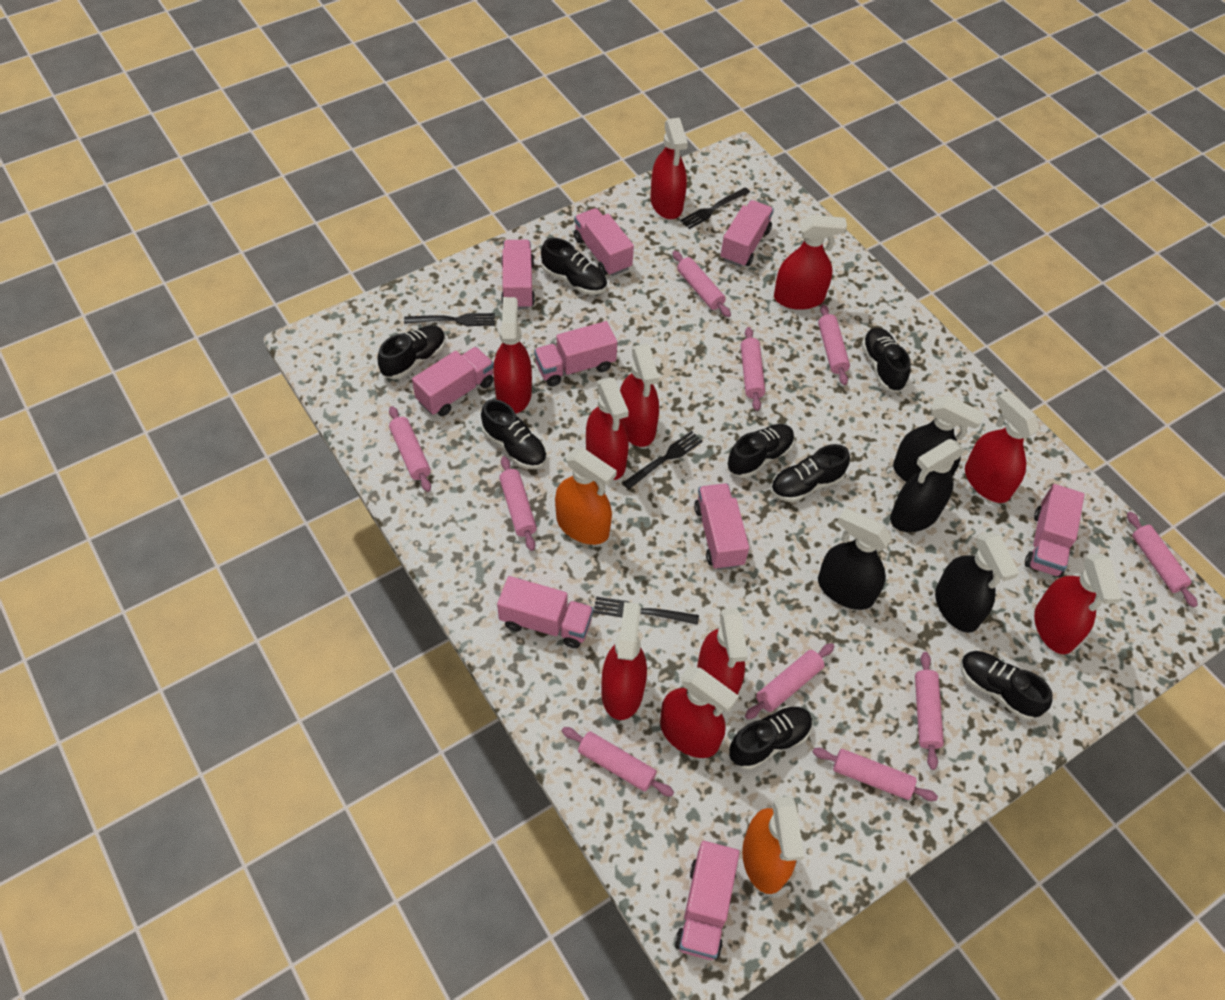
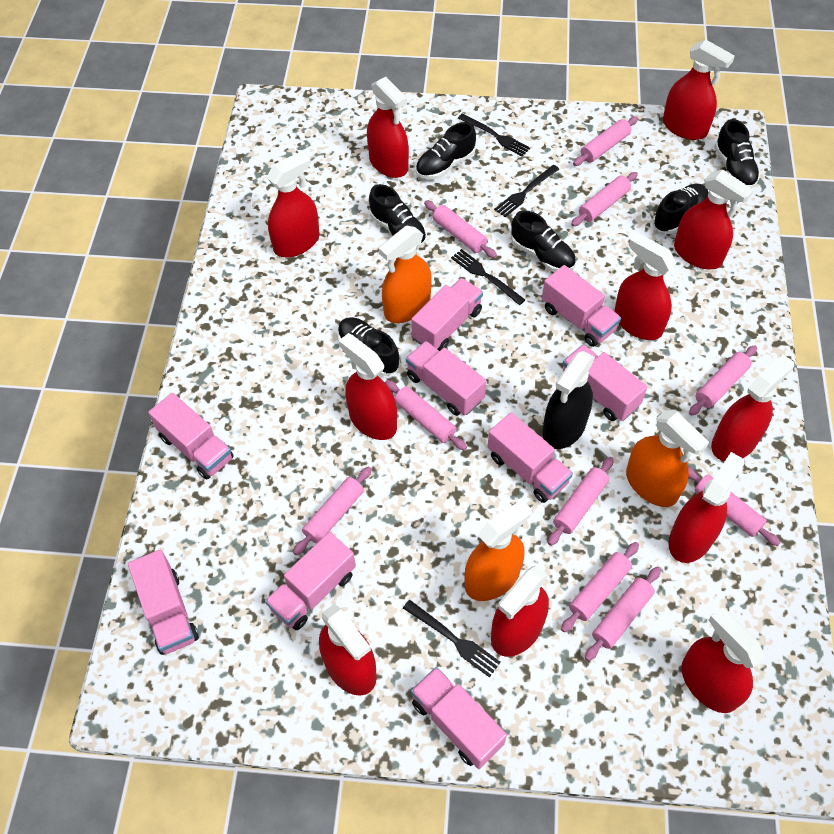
black shoe: [378,325,446,379] [481,399,547,469] [541,238,607,295] [727,424,795,478] [729,706,813,770] [770,444,850,502] [861,328,911,392] [960,651,1053,720] = 8 -> [337,317,400,376] [369,184,427,248] [416,122,476,180] [511,210,576,272] [653,184,709,234] [714,119,760,188] = 6
black spray bottle: [818,508,892,610] [890,439,965,532] [893,395,985,482] [935,531,1019,633] = 4 -> [543,351,595,449] = 1
orange spray bottle: [555,448,617,545] [742,796,804,894] = 2 -> [379,226,432,323] [464,499,532,601] [626,410,709,507] = 3
red spray bottle: [493,297,532,413] [586,377,629,480] [601,602,647,720] [620,344,659,447] [651,118,688,219] [660,666,739,758] [697,608,748,695] [774,215,847,310] [965,391,1040,503] [1034,554,1122,654] = 10 -> [267,151,320,258] [319,604,377,696] [339,333,397,440] [367,77,409,178] [491,566,549,657] [614,233,676,340] [663,39,735,140] [668,452,745,563] [674,170,754,269] [681,607,765,713] [711,354,794,461] = 11

